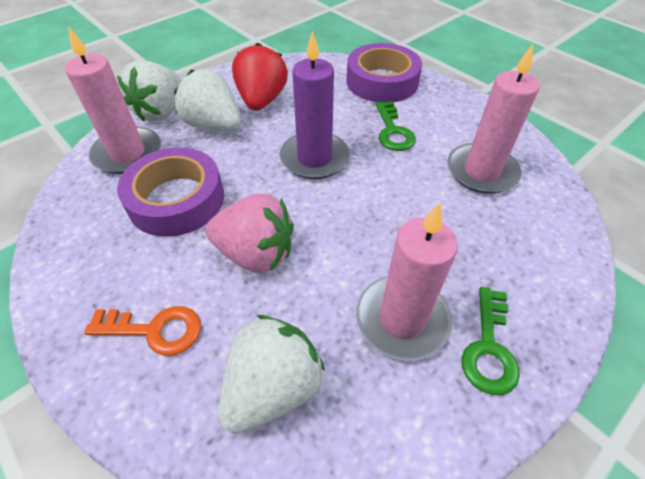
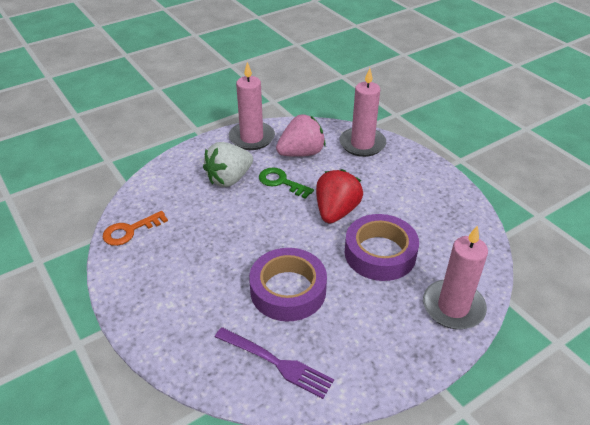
green key: [375,101,416,151] [461,287,520,395] = 2 -> [259,168,314,199] = 1
purple candle: [280,31,350,179] = 1 -> none = 0
purple fork: none = 0 -> [215,327,334,399] = 1
white strawberry: [117,60,181,122] [174,69,241,132] [218,315,325,434] = 3 -> [203,142,253,187] = 1

